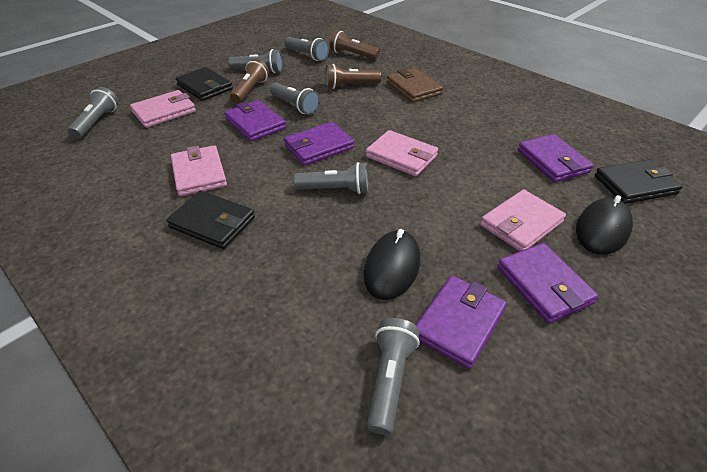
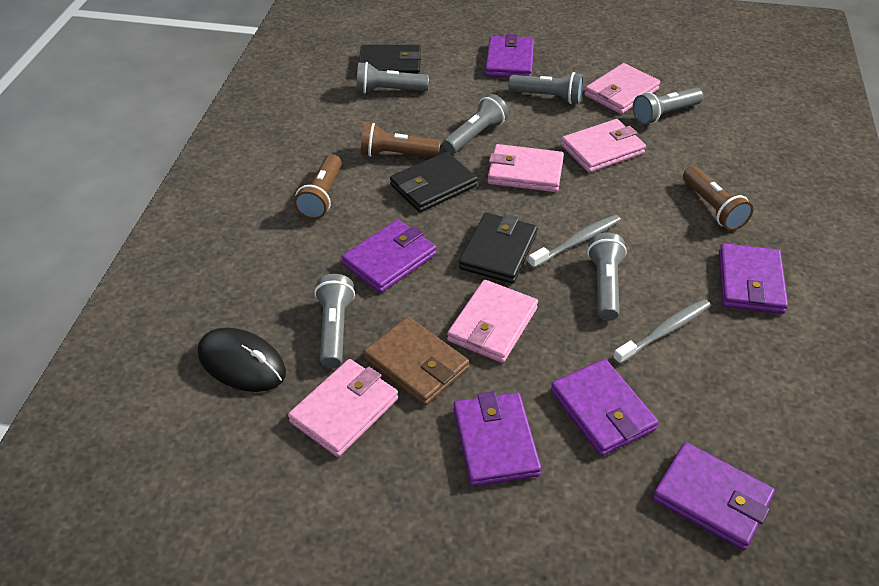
black mouse: [363,229,420,300] [576,195,633,255] = 2 -> [198,328,286,392] = 1
grey toothbrush: none = 0 -> [528,214,621,269] [613,299,711,365] = 2
pink wallet: [130,90,196,128] [171,145,227,196] [366,130,438,176] [480,190,566,251] = 4 -> [288,359,398,457] [447,280,538,363] [488,144,564,192] [561,119,646,173] [584,63,660,114] = 5
purple wallet: [224,100,286,141] [284,122,354,166] [416,276,507,369] [497,243,599,323] [518,134,594,182] = 5 -> [342,219,436,293] [453,391,541,486] [485,34,534,78] [551,359,658,456] [652,442,775,551] [719,243,788,314] = 6

